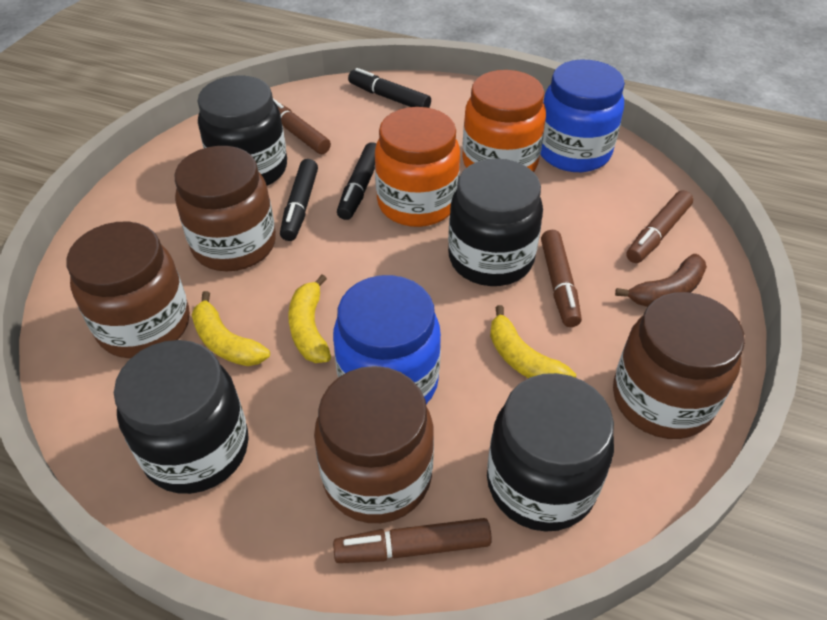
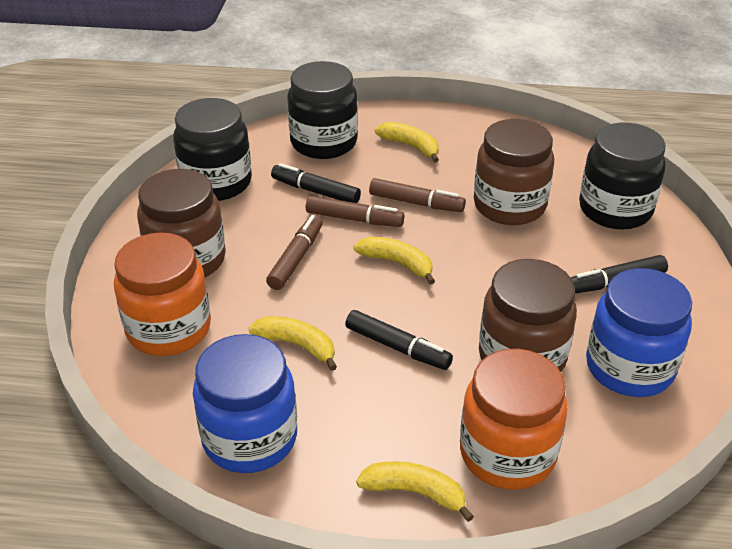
black jar: [114,340,249,494] [197,75,287,186] [448,158,543,286] [487,373,614,532] = 4 -> [173,98,252,201] [288,61,358,159] [579,123,666,230] = 3
brown banana: [615,254,707,307] = 1 -> none = 0
brown jar: [67,221,190,358] [175,146,276,271] [314,366,434,523] [613,292,745,439] = 4 -> [137,169,226,277] [474,119,554,225] [479,259,577,372] = 3
brown marker: [273,99,331,154] [333,518,492,563] [541,230,582,327] [626,190,693,263] = 4 -> [266,215,323,290] [306,196,404,227] [369,178,466,212] = 3
yellow banana: [192,291,270,366] [288,275,331,363] [490,305,576,378] = 3 -> [249,316,337,371] [354,237,435,285] [356,461,474,522] [375,122,439,163] = 4

